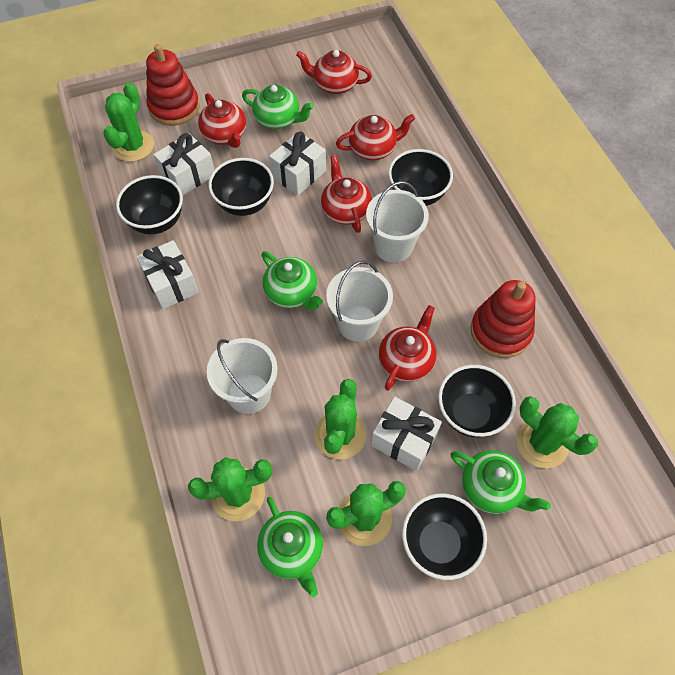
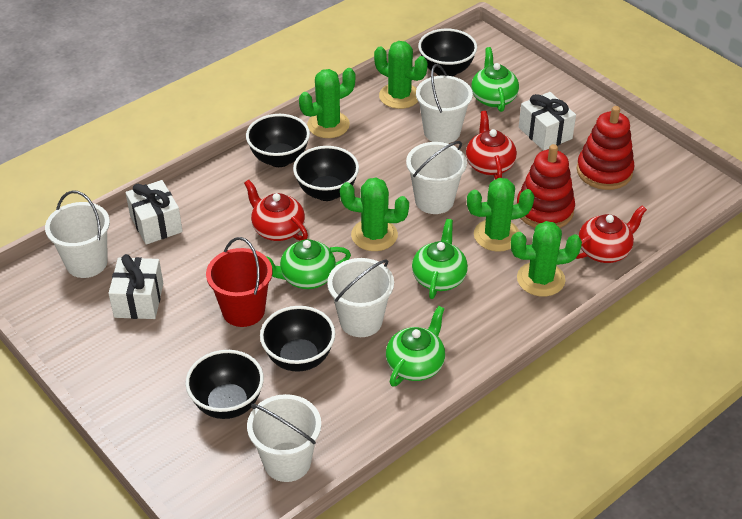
red bucket: none = 0 -> [206,237,272,327] = 1
red teapot: [198,93,246,148] [296,50,372,94] [321,155,372,233] [336,114,415,160] [379,305,437,391] = 5 -> [244,180,308,241] [466,111,517,180] [576,205,647,263] = 3
white bucket: [207,338,278,414] [326,261,393,342] [366,181,429,263] = 3 -> [45,190,110,278] [247,394,321,482] [327,258,394,337] [406,141,467,214] [416,64,473,143] = 5
white gift: [136,240,199,309] [153,133,214,195] [269,132,326,196] [371,397,442,471] = 4 -> [108,254,163,319] [125,180,183,245] [519,92,576,151] = 3

